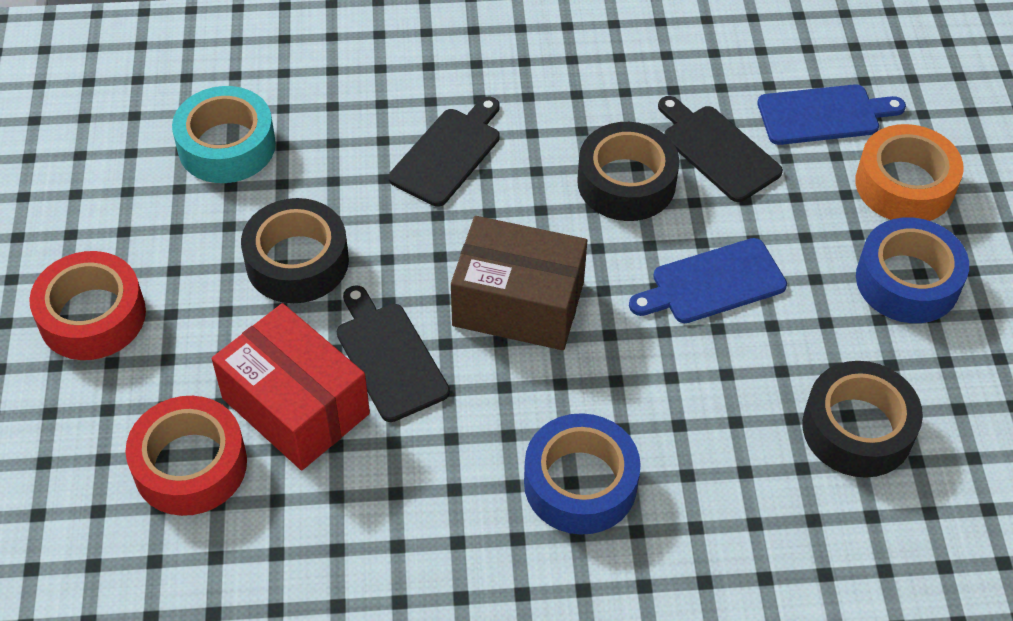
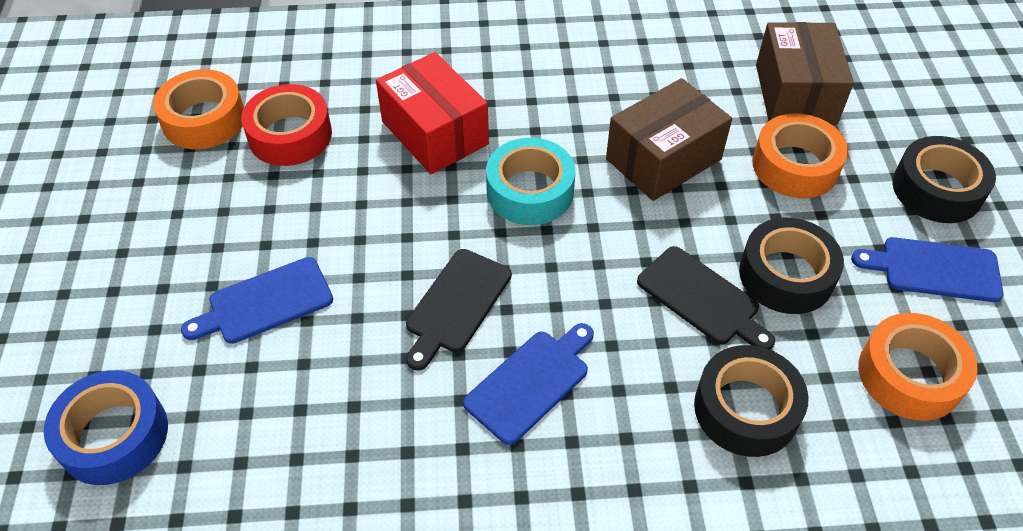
black cutting board: [337,285,450,422] [388,97,500,207] [658,96,783,202] = 3 -> [406,249,512,370] [637,246,775,350] = 2
blue cutting board: [629,238,787,323] [757,84,906,145] = 2 -> [181,257,333,344] [463,323,594,445] [851,237,1004,302] = 3
blue tape: [524,413,641,535] [856,217,969,323] = 2 -> [43,370,168,485] = 1
brown box: [451,216,587,350] = 1 -> [606,78,732,201] [756,22,854,125] = 2
orange tape: [855,124,964,221] = 1 -> [153,69,244,149] [752,113,848,198] [858,313,977,421] = 3
red tape: [29,251,146,360] [125,396,247,516] = 2 -> [241,84,332,166] = 1

